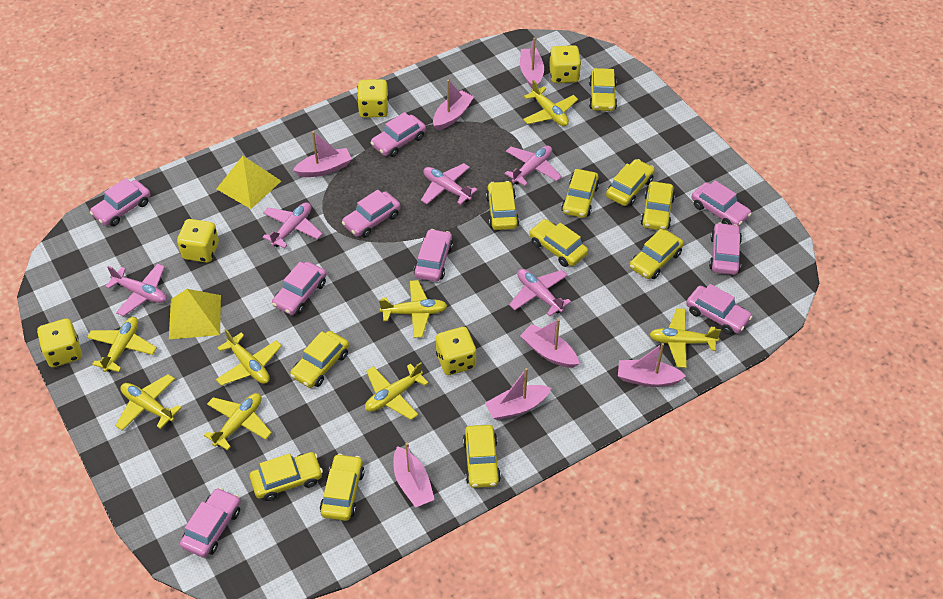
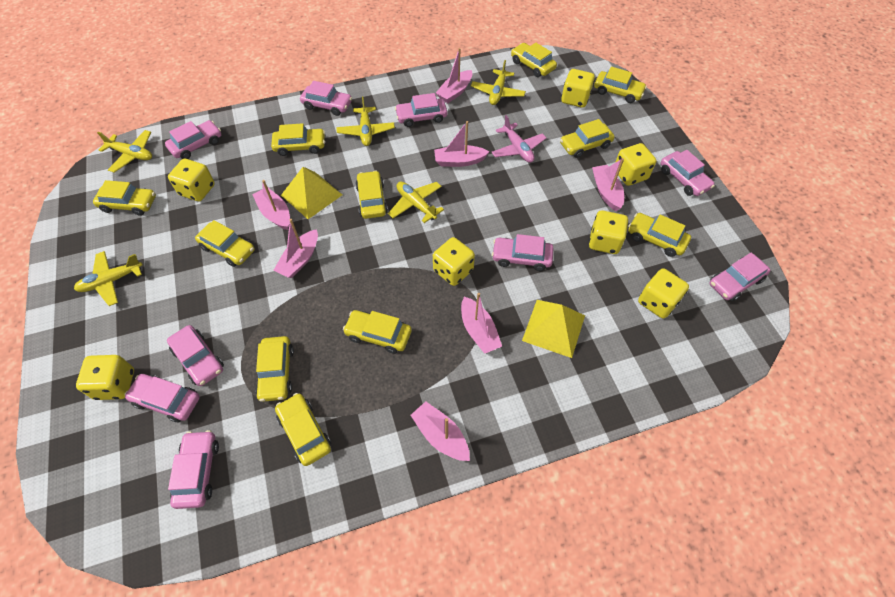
pink plane: [105,263,167,316] [263,202,322,249] [421,163,478,205] [504,146,562,186] [509,269,571,316] = 5 -> [491,115,546,163] = 1
yellow dice: [37,319,82,367] [177,219,219,263] [357,79,389,118] [436,327,476,375] [549,45,581,83] = 5 -> [76,355,134,400] [168,159,215,201] [433,237,475,286] [561,69,595,108] [589,210,628,254] [615,143,656,186] [638,269,689,319] = 7
yellow plane: [87,317,157,372] [115,374,181,431] [204,393,272,450] [216,329,282,386] [365,362,429,420] [379,280,447,338] [523,80,578,126] [649,308,721,368] = 8 -> [74,251,143,306] [97,130,152,173] [337,97,395,146] [388,182,444,223] [471,60,526,105] = 5

